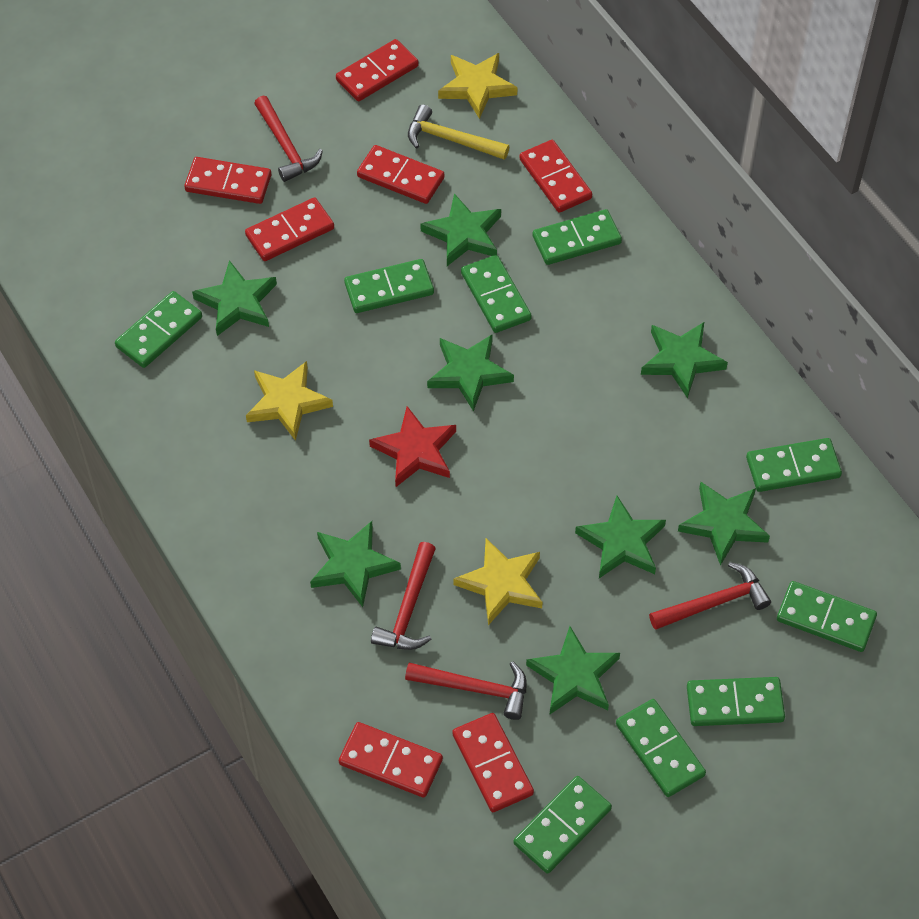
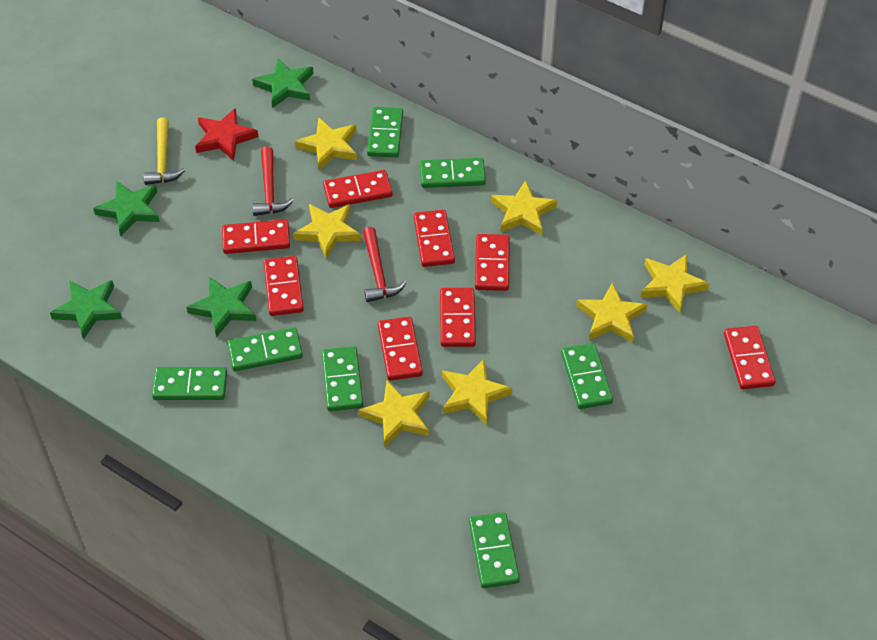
green domino: [115,291,202,368] [344,259,434,313] [461,255,532,333] [514,776,612,874] [532,209,622,265] [616,699,706,797] [687,677,785,726] [746,438,842,492] [777,581,877,652] = 9 -> [152,367,227,400] [228,327,303,371] [322,346,363,411] [367,107,403,157] [420,158,486,188] [469,512,520,588] [561,343,613,409] = 7
green star: [192,260,277,336] [310,521,401,607] [420,193,501,266] [427,334,514,412] [526,626,620,714] [575,496,666,578] [641,322,728,398] [678,482,770,566] = 8 -> [50,280,122,340] [93,181,160,236] [187,277,256,337] [252,58,314,108] = 4
red domino: [184,157,271,204] [245,197,334,261] [336,39,419,101] [339,722,443,798] [357,145,444,204] [452,713,534,812] [520,140,592,213] = 7 -> [222,219,290,254] [264,256,304,316] [323,170,393,208] [378,317,423,381] [413,210,455,267] [440,288,476,347] [475,234,510,291] [724,326,775,389] = 8
red hammer: [254,96,323,182] [371,542,436,650] [405,661,527,720] [649,562,771,630] = 4 -> [252,146,294,216] [363,227,406,302] = 2
yellow star: [246,361,333,441] [438,53,518,119] [454,538,543,625] = 3 -> [293,204,361,259] [295,117,357,170] [359,380,429,447] [442,359,512,425] [491,180,558,235] [576,282,648,343] [640,254,709,313] = 7

